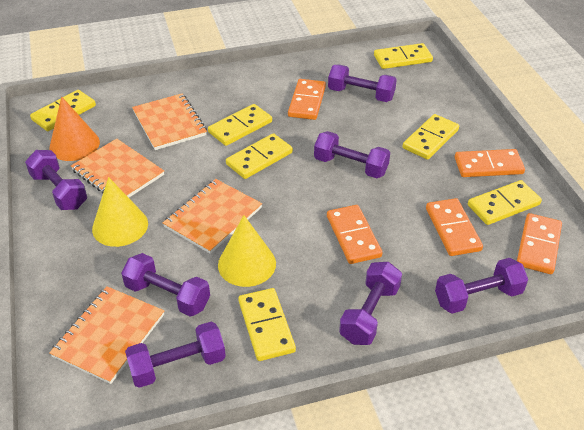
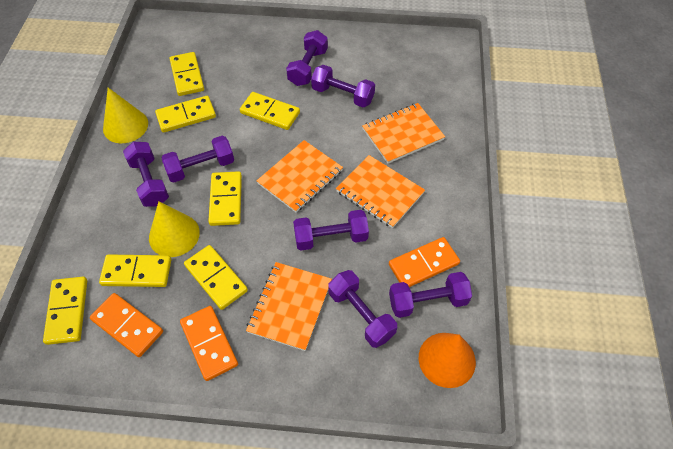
orange domino: [288,79,326,120] [327,205,383,264] [426,198,483,256] [455,149,525,177] [517,213,562,274] = 5 -> [90,293,163,357] [180,306,238,381] [389,237,460,287] = 3

